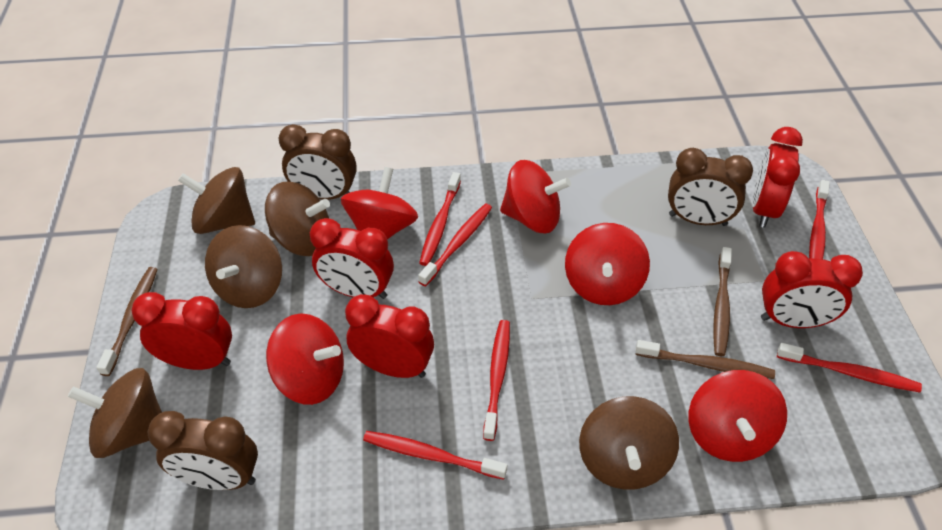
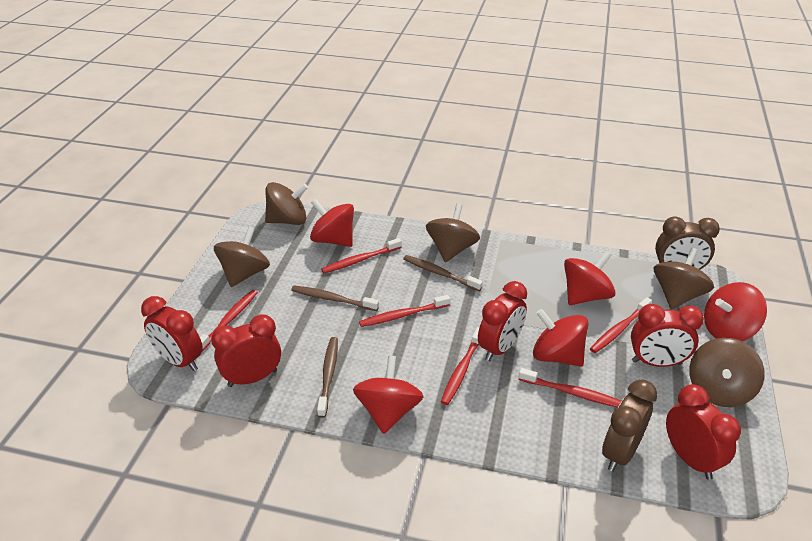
brown clock: [147,411,258,490] [279,124,357,200] [668,148,753,226] = 3 -> [602,380,657,472] [655,216,720,269] = 2

